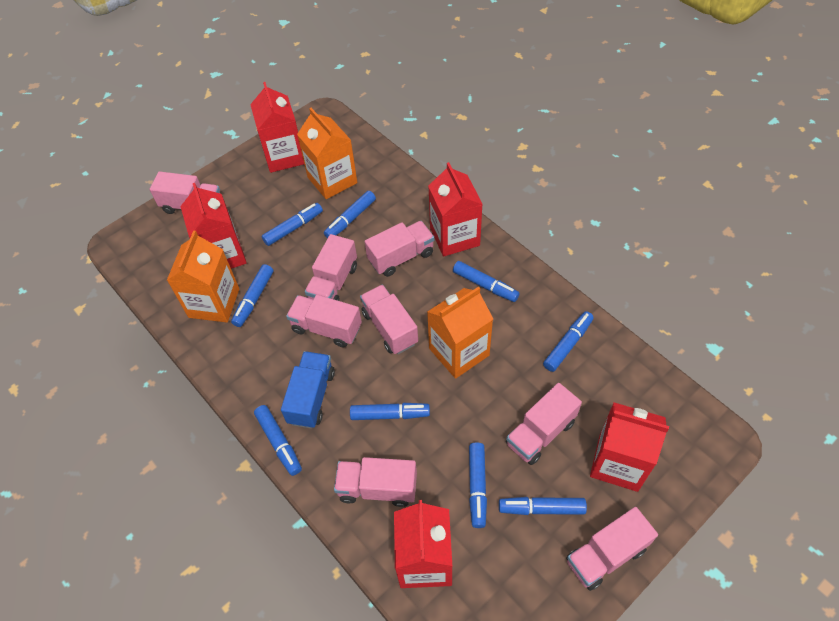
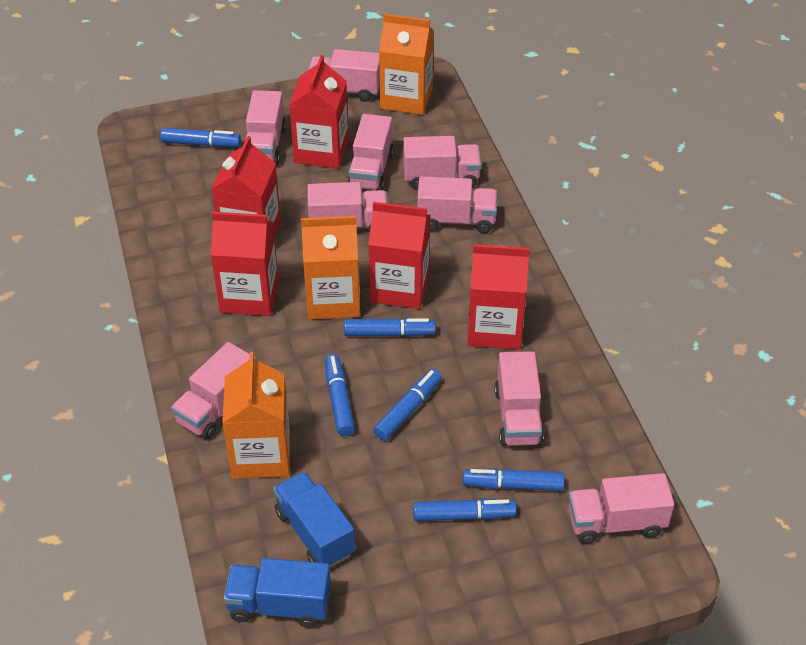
blue marker: [231,264,273,327] [254,405,302,476] [262,203,323,246] [324,191,376,238] [350,403,430,420] [453,261,520,302] [469,442,487,528] [499,497,587,515] [543,311,594,372] = 9 -> [160,128,241,147] [325,354,355,436] [344,318,436,337] [373,369,442,441] [413,498,517,521] [463,468,564,491] = 6
blue truck: [281,351,335,428] = 1 -> [224,558,331,628] [273,472,355,568] = 2
pink truck: [150,171,220,214] [286,295,362,347] [305,234,357,301] [334,457,417,507] [360,284,418,354] [364,221,434,277] [506,383,582,465] [566,507,658,591] = 8 -> [171,342,255,439] [246,90,286,165] [307,182,388,232] [308,49,380,102] [347,114,394,190] [403,136,481,189] [417,176,497,233] [494,351,544,446] [569,473,674,544] = 9

